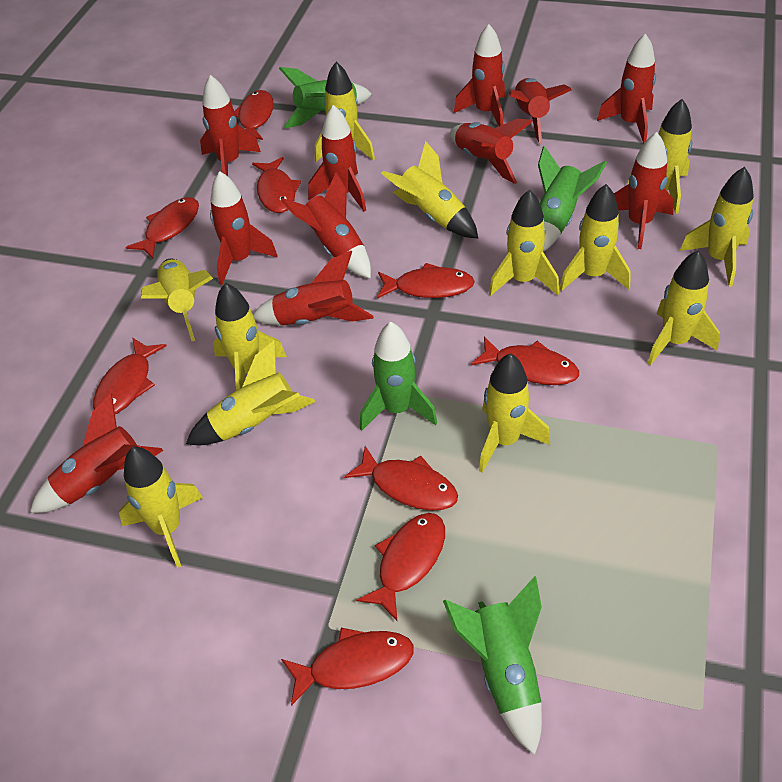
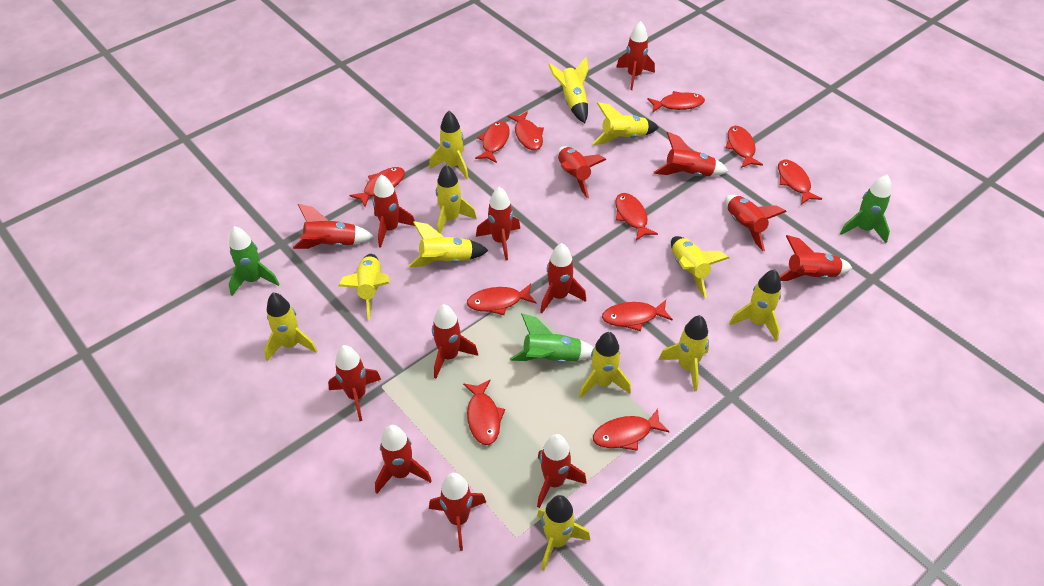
green rocket: [279,67,372,128] [359,322,437,431] [443,576,542,755] [538,146,607,252] = 4 -> [229,226,280,296] [510,313,594,363] [840,174,891,243] = 3
red fish: [93,337,166,414] [126,197,199,258] [234,90,274,140] [252,157,301,213] [281,628,414,706] [344,446,458,510] [356,513,445,621] [377,263,475,299] [471,337,579,385] = 9 -> [350,167,405,207] [463,379,505,445] [467,283,536,315] [475,121,510,163] [507,111,544,150] [593,409,670,451] [602,300,673,331] [615,193,658,240] [647,91,705,112] [726,126,763,168] [778,160,822,204] = 11
red rocket: [30,394,163,513] [200,75,261,176] [210,171,278,285] [253,251,374,325] [281,172,371,278] [308,105,366,212] [450,119,533,184] [454,24,505,126] [509,78,572,144] [597,33,656,144] [614,132,674,249] = 11 -> [293,204,374,249] [328,345,381,421] [373,174,415,248] [375,425,432,493] [429,473,486,551] [432,304,478,378] [476,187,520,260] [537,434,586,508] [540,243,586,313] [558,146,606,198] [616,21,655,90] [653,132,729,176] [725,195,787,251] [780,235,852,281] = 14

